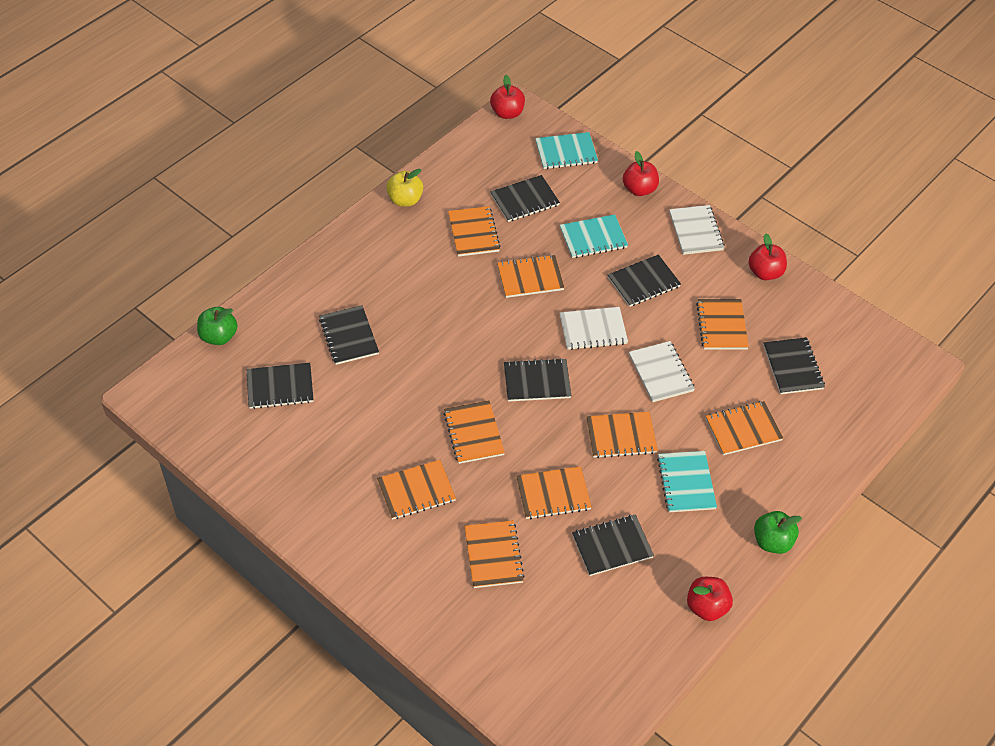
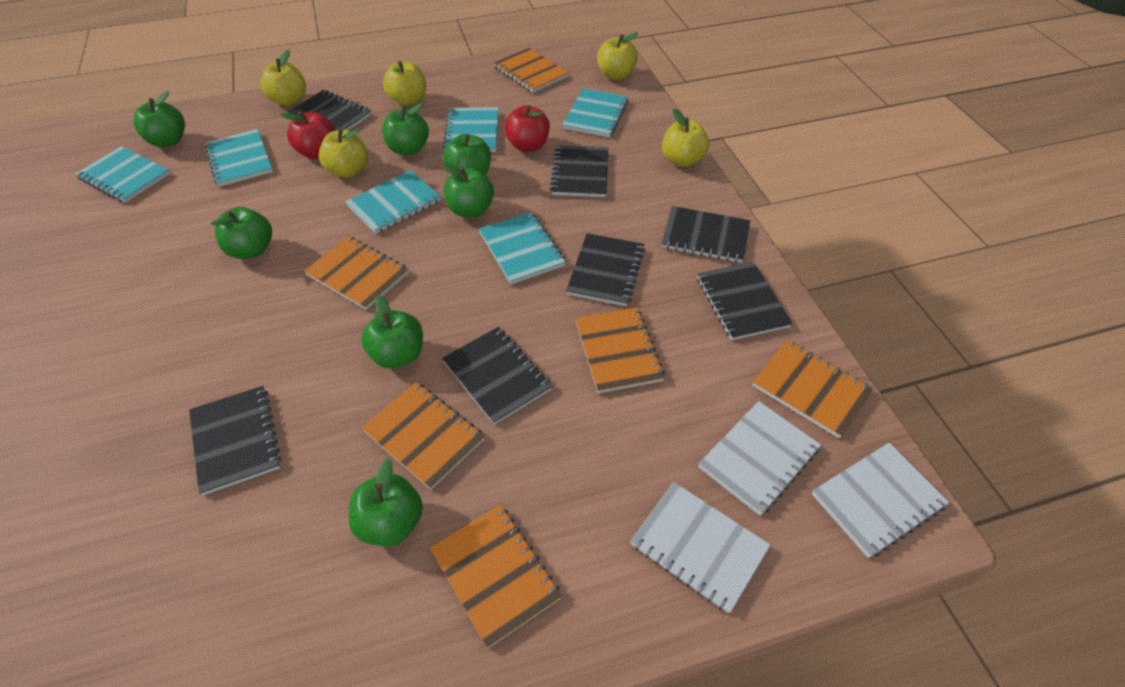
green apple: [197,307,237,345] [754,511,802,554] = 2 -> [133,91,185,147] [211,207,272,259] [349,459,423,546] [361,295,423,369] [382,103,429,155] [442,163,494,217] [443,134,491,175] = 7
orange notebook: [377,460,456,520] [443,400,505,464] [448,206,501,257] [465,520,525,588] [497,254,565,298] [516,466,592,519] [586,412,658,458] [696,299,749,349] [705,401,783,455] = 9 -> [304,236,409,310] [361,382,485,490] [430,504,562,648] [494,48,568,93] [575,307,665,393] [752,340,874,438] = 6
red apple: [490,75,525,119] [623,151,659,196] [687,577,733,621] [749,234,787,280] = 4 -> [280,111,335,159] [504,105,550,152] = 2
turquoise notebook: [535,132,598,169] [560,214,628,258] [657,451,717,512] = 3 -> [75,146,170,203] [205,129,273,187] [345,170,441,234] [443,107,498,152] [479,212,566,284] [563,88,629,137] = 6
yellow apple: [386,169,423,207] = 1 -> [260,50,306,106] [319,129,368,178] [383,61,426,106] [597,32,638,80] [662,108,709,167] = 5

